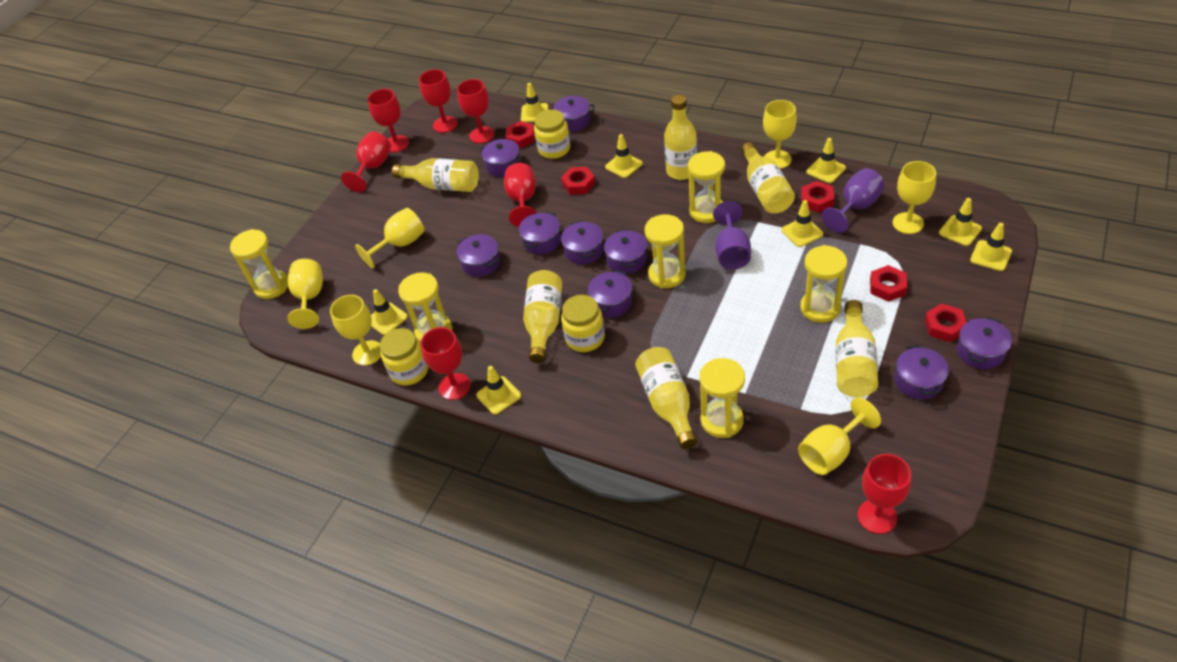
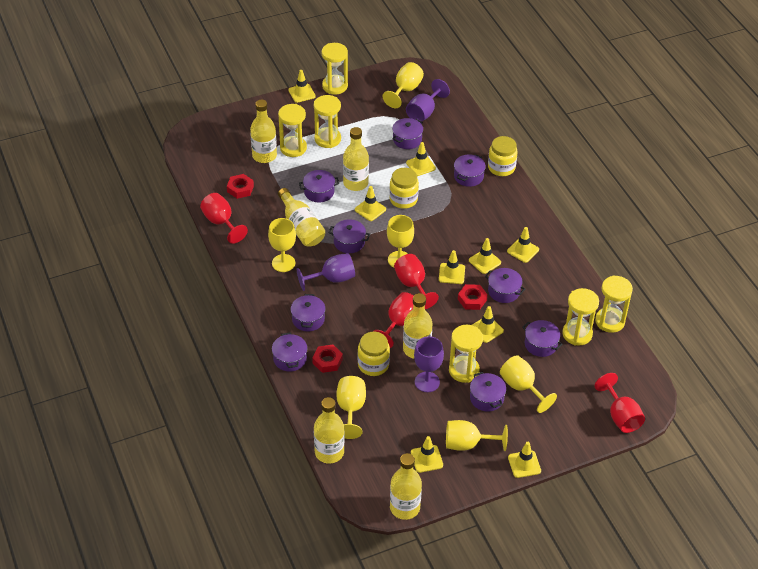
purple goblet: [713,201,751,270] [822,168,885,233] = 2 -> [297,253,355,291] [406,79,450,122] [414,336,444,392] = 3
red goblet: [341,132,391,192] [367,89,409,152] [419,69,458,133] [421,327,471,400] [457,79,495,143] [504,163,537,227] [858,454,911,534] = 7 -> [200,193,248,244] [373,292,414,348] [394,254,439,309] [595,373,645,433] = 4
red nut: [506,121,535,148] [561,167,595,195] [801,181,835,213] [870,265,908,302] [924,304,967,342] = 5 -> [227,174,254,199] [312,345,343,373] [458,284,488,310] = 3
yellow traffic cone: [371,289,408,335] [476,366,521,415] [521,83,548,122] [605,134,643,178] [781,200,823,247] [806,138,846,183] [939,198,982,246] [970,223,1012,271] = 8 -> [288,70,316,103] [355,186,386,221] [406,142,436,176] [411,436,443,473] [439,250,465,284] [469,238,501,274] [472,306,504,343] [507,227,539,263] [508,442,541,478] = 9

